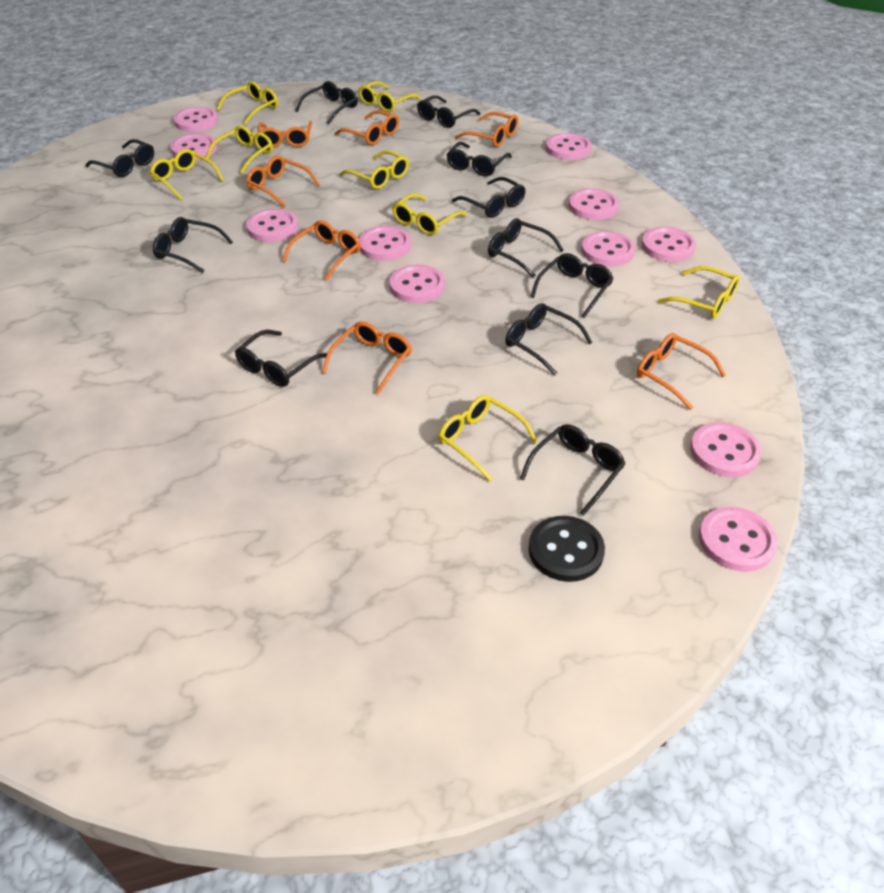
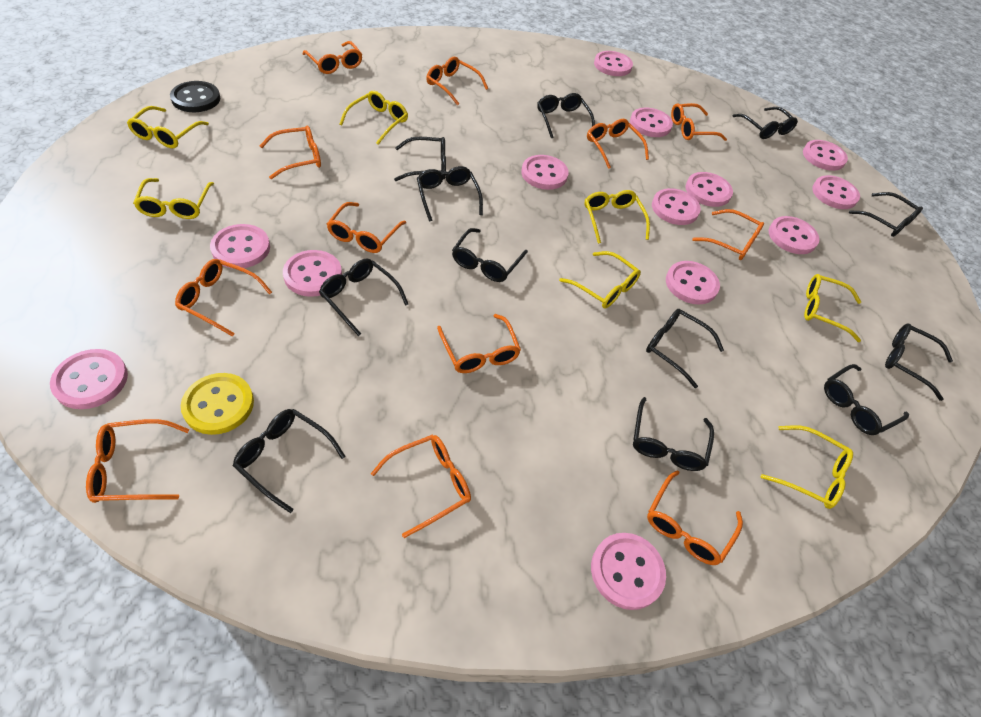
black glasses: [85,139,154,177] [153,217,233,273] [235,329,327,387] [295,81,358,124] [417,95,480,128] [446,142,512,176] [452,177,526,218] [488,218,564,278] [505,303,593,375] [520,424,626,516] [530,253,614,318] = 11 -> [233,409,345,513] [319,258,408,336] [394,137,446,181] [417,166,483,222] [452,228,528,282] [537,93,595,138] [633,397,714,471] [646,309,724,388] [733,107,798,139] [824,364,909,435] [849,192,923,237] [885,323,953,401] = 12
orange glasses: [246,156,320,207] [258,121,312,148] [282,220,361,281] [322,321,412,395] [335,110,399,145] [455,112,518,147] [637,333,726,410] = 7 -> [86,419,189,503] [175,259,272,337] [260,126,321,179] [303,41,362,74] [327,202,406,253] [370,435,471,538] [426,57,488,106] [437,314,521,373] [587,119,649,169] [647,470,743,565] [671,103,727,141] [692,209,764,260] = 12
pink button: [170,133,217,160] [174,107,218,132] [246,209,298,242] [359,226,411,261] [389,264,445,303] [546,133,591,160] [569,189,619,220] [581,231,635,266] [642,227,696,262] [690,422,762,477] [699,507,777,572] = 11 -> [50,349,128,409] [210,224,270,269] [283,250,342,297] [521,155,569,190] [591,533,666,610] [594,51,633,76] [630,108,673,137] [652,188,701,225] [666,261,720,305] [686,172,733,207] [769,216,820,254] [803,140,848,171] [812,175,860,209] = 13
yellow button: none = 0 -> [181,373,254,435] = 1
yellow glasses: [150,149,224,200] [206,125,273,173] [216,81,278,125] [339,150,409,189] [359,81,421,112] [392,193,467,235] [439,395,538,481] [658,266,740,318] = 8 -> [127,106,209,148] [133,178,214,219] [339,91,408,145] [559,251,641,309] [585,190,650,244] [761,425,853,509] [804,274,861,342] = 7

